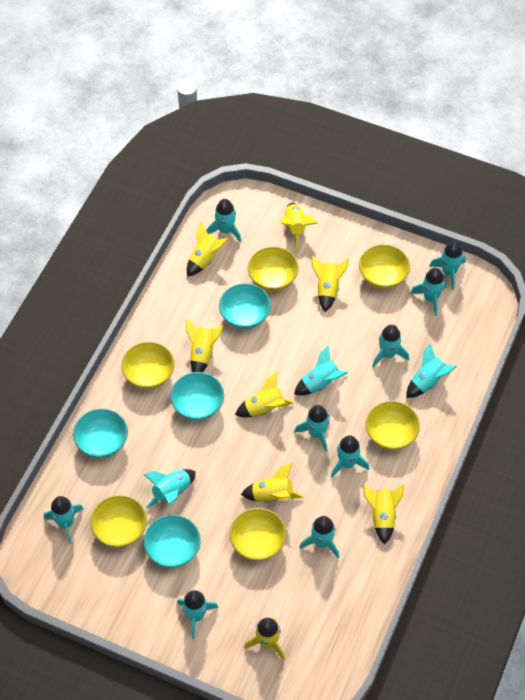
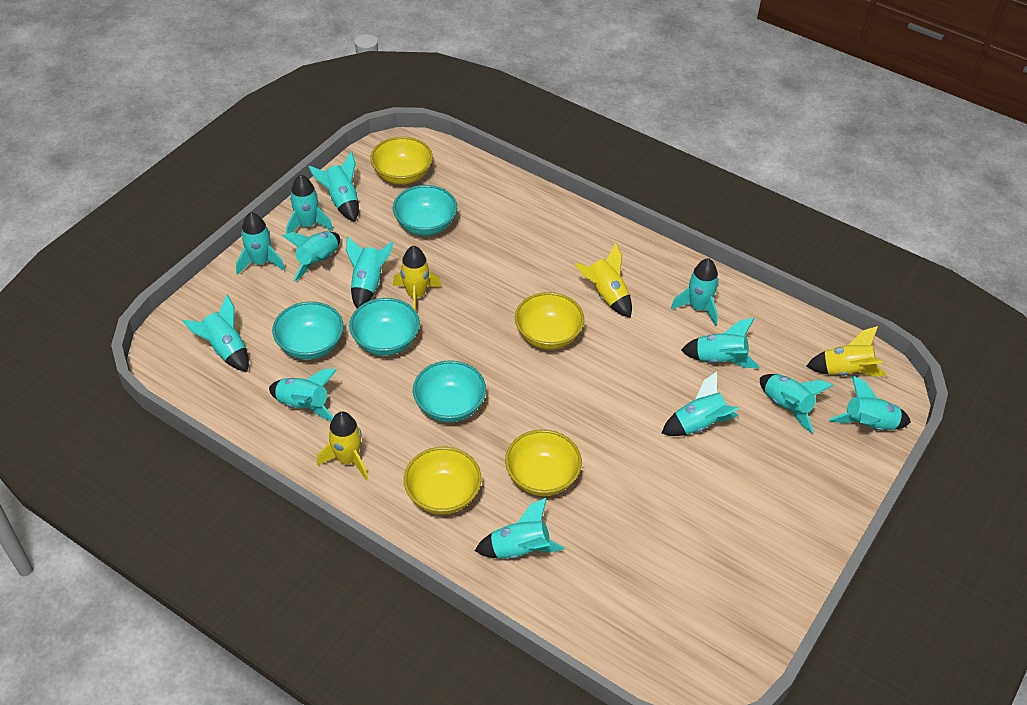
turquoise rocket: [44,496,83,544] [144,469,196,508] [177,590,218,639] [207,199,241,242] [294,345,348,395] [294,405,330,452] [299,516,339,558] [331,435,369,478] [372,324,409,368] [406,342,457,398] [411,268,447,316] [429,241,466,290] = 12 -> [183,294,249,372] [236,212,285,275] [269,369,337,421] [282,231,340,281] [286,175,333,234] [308,151,359,222] [346,236,394,308] [475,498,565,559] [661,372,739,436] [671,258,719,326] [681,318,759,368] [760,374,834,433] [829,376,911,431] = 13
yellow bowl: [90,495,147,548] [121,342,175,389] [230,508,286,561] [248,246,299,291] [359,244,410,289] [366,401,420,450] = 6 -> [370,137,433,185] [404,447,482,515] [505,429,582,496] [515,292,584,350] = 4
yellow rocket: [186,319,224,372] [187,221,229,277] [235,372,294,418] [241,463,304,503] [244,618,285,660] [281,203,318,250] [312,255,349,312] [363,484,404,545] = 8 -> [317,411,368,480] [393,246,442,311] [575,243,632,318] [806,326,887,377] = 4

